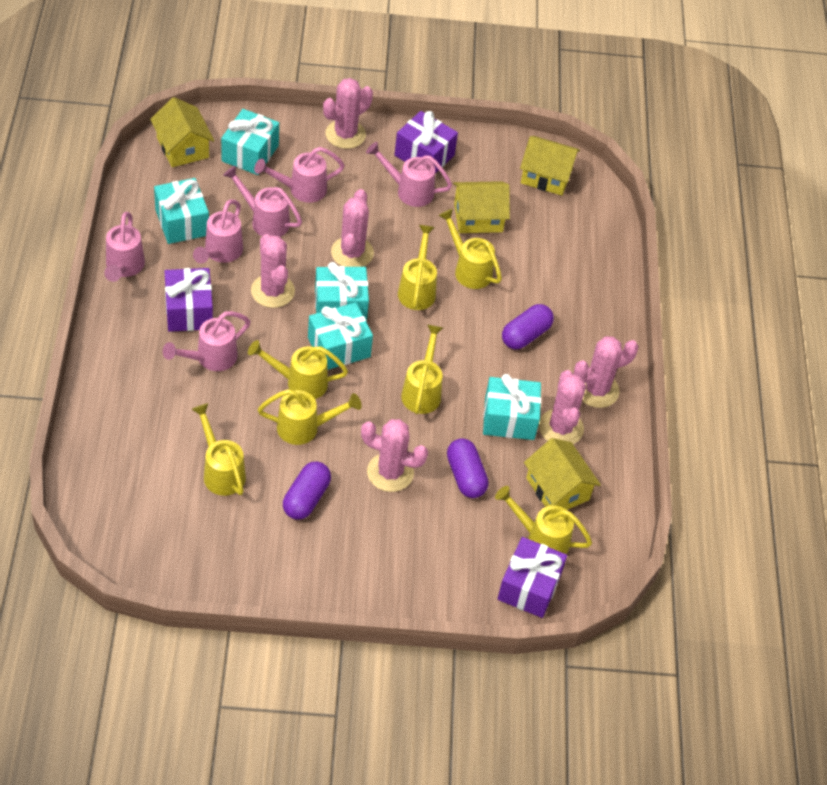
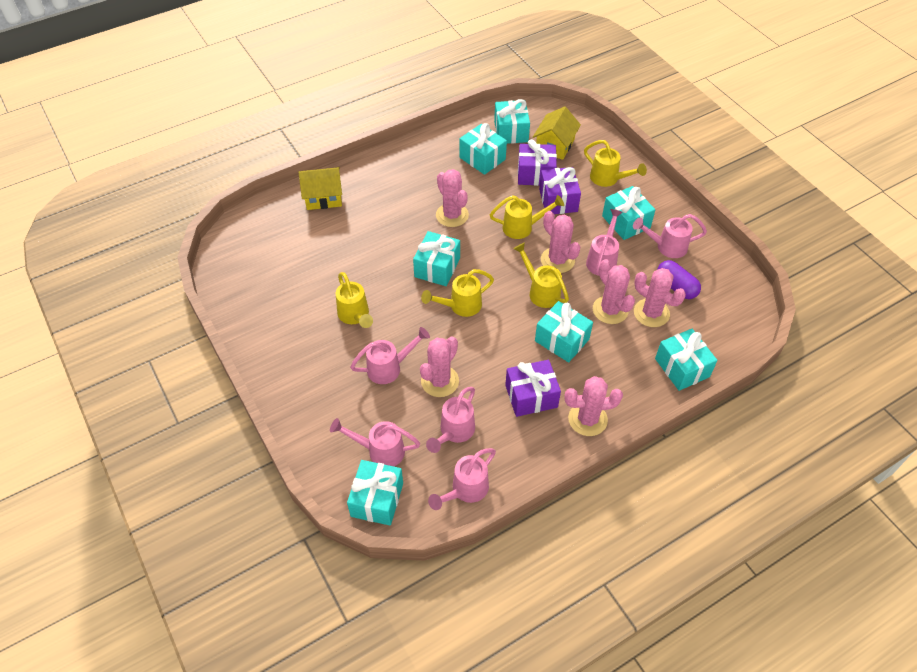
purple capsule: [283,462,331,520] [447,438,488,498] [502,304,554,349] = 3 -> [657,260,701,299] = 1
turquoise gift: [154,178,209,244] [221,109,279,175] [308,302,373,370] [315,262,369,322] [483,374,541,440] = 5 -> [347,460,403,526] [413,231,460,286] [459,123,507,175] [494,99,530,144] [535,301,593,363] [602,186,656,240] [655,329,717,391] = 7
yellow house: [150,97,214,167] [453,181,510,233] [520,136,580,196] [524,438,601,510] = 4 -> [299,167,342,210] [533,106,581,160] = 2
yellow watering can: [192,403,246,496] [248,340,348,399] [258,389,362,445] [398,225,437,310] [401,324,443,414] [438,209,502,289] [495,486,592,554] = 7 -> [336,272,373,328] [421,269,494,317] [490,195,564,239] [513,242,569,308] [584,140,647,187] = 5

